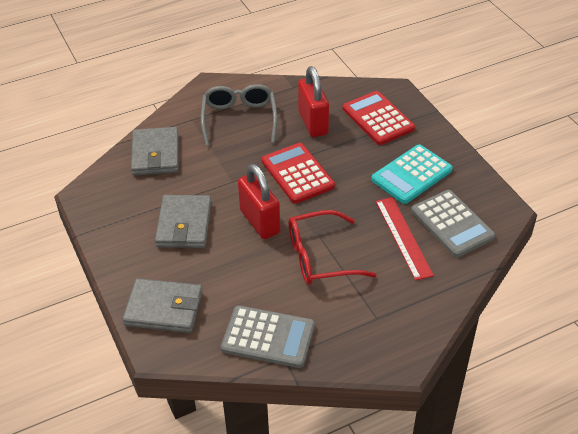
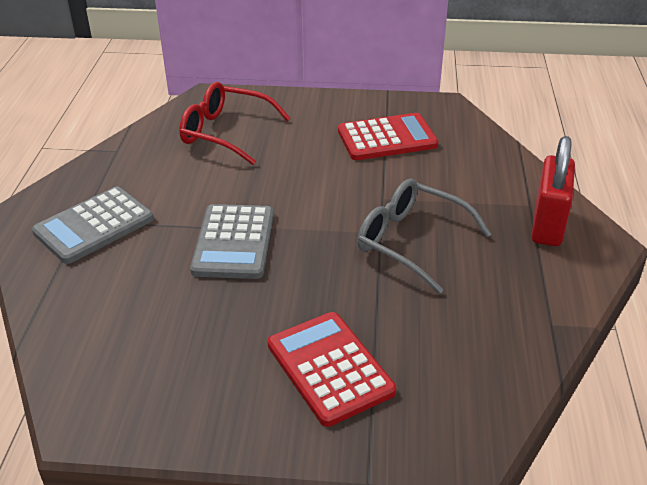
grey wallet: [122,278,203,333] [131,127,179,175] [155,195,211,248] = 3 -> none = 0
red padlock: [238,164,280,239] [298,66,329,137] = 2 -> [532,136,575,246] = 1
red ruler: [376,197,434,281] = 1 -> none = 0
turquoise calculator: [371,145,453,204] = 1 -> none = 0

